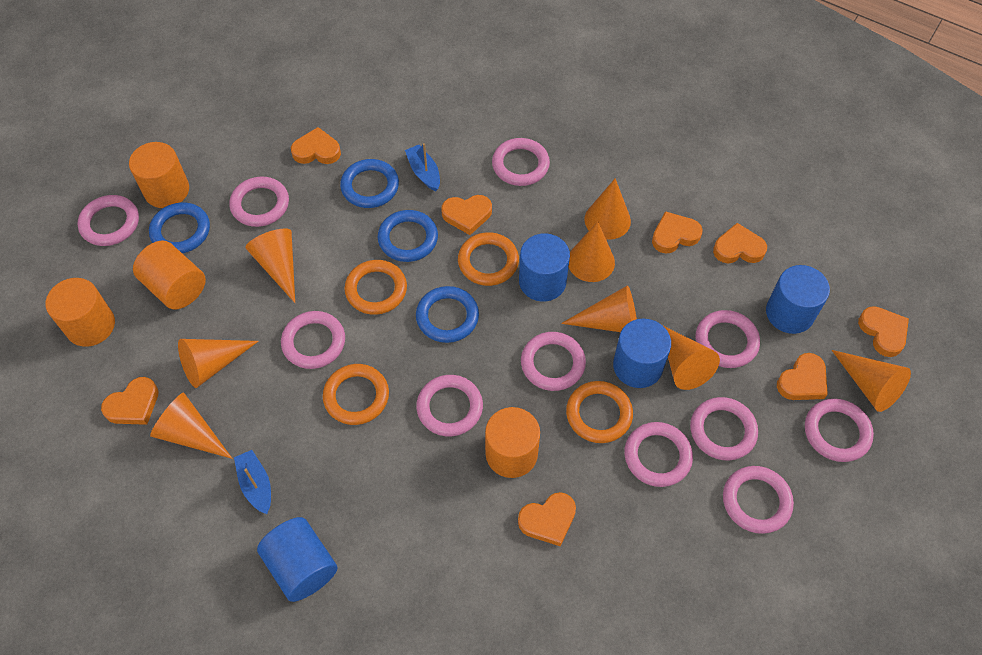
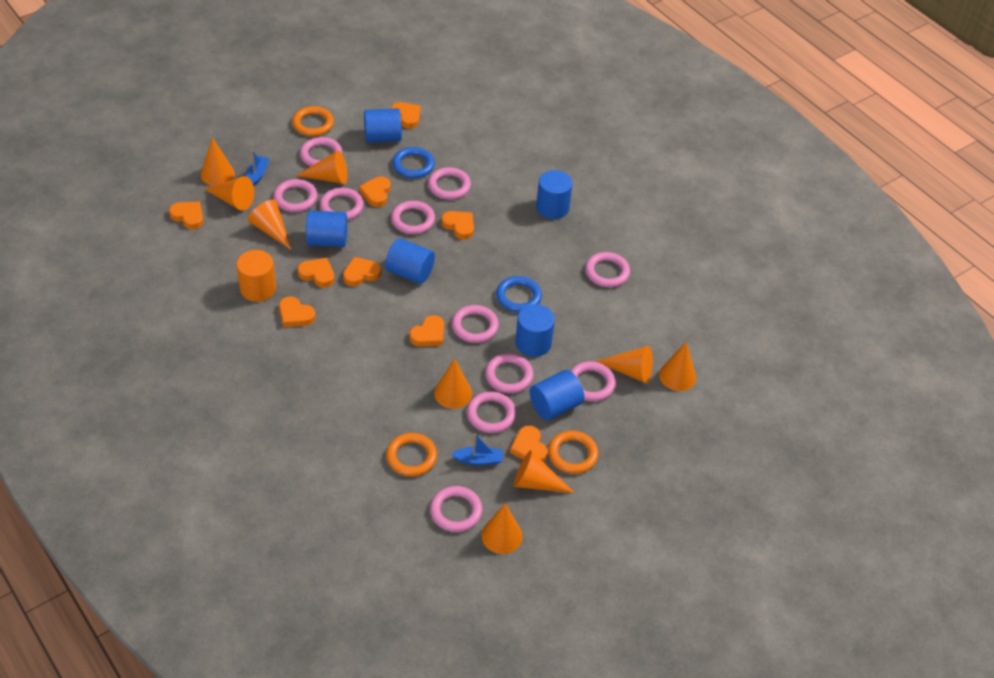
blue cylinder: [257,517,337,602] [519,233,570,302] [613,319,671,388] [766,265,830,334] = 4 -> [306,211,347,247] [364,108,402,143] [385,238,435,284] [515,304,555,357] [530,370,584,420] [536,170,573,219] = 6
blue ring: [149,202,210,253] [340,159,399,208] [378,210,438,262] [416,286,479,343] = 4 -> [392,147,435,179] [496,276,542,313] = 2
orange cone: [150,393,232,459] [178,339,259,388] [245,228,295,303] [561,285,637,332] [569,221,615,282] [584,178,631,240] [662,325,720,390] [832,350,911,412] = 8 -> [201,137,235,186] [205,176,254,211] [247,199,291,249] [296,151,347,184] [434,358,472,409] [481,503,523,554] [514,450,575,493] [595,346,653,383] [659,341,696,391] = 9
orange cylinder: [46,278,115,347] [129,142,189,208] [133,241,206,309] [485,407,540,478] = 4 -> [237,250,276,302] = 1
orange heart: [101,377,159,425] [291,127,341,164] [441,195,492,235] [518,492,576,547] [652,211,703,254] [713,223,767,263] [777,353,828,400] [858,306,909,357] = 8 -> [169,202,204,229] [279,297,316,327] [298,258,335,287] [343,257,381,286] [359,176,391,207] [391,102,421,128] [409,315,444,347] [441,211,474,240] [510,426,548,462] = 9
orange ring: [323,364,389,425] [345,260,407,315] [458,232,519,286] [566,381,633,443] = 4 -> [292,106,334,136] [386,433,437,476] [548,431,599,474] = 3

